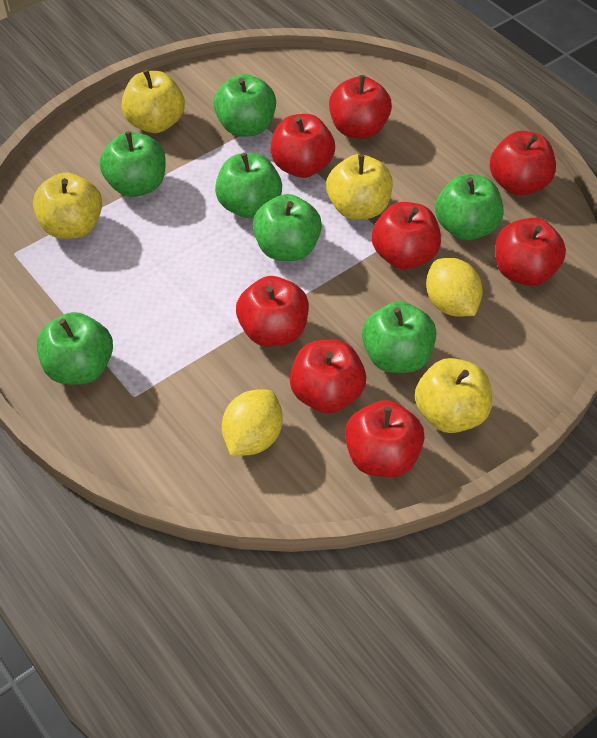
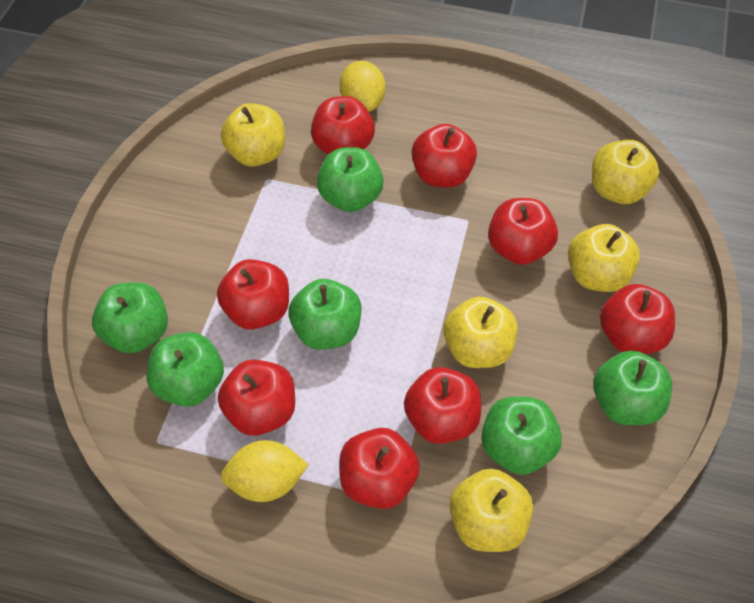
green apple: [37,312,113,384] [100,131,166,197] [213,74,276,137] [215,153,282,218] [253,194,322,261] [362,301,436,373] [435,174,504,240] = 7 -> [92,282,168,354] [146,332,224,407] [289,279,361,350] [317,147,384,212] [481,397,562,475] [593,350,672,425] = 6
yellow apple: [33,172,102,239] [122,69,185,133] [326,154,393,220] [415,358,492,433] = 4 -> [221,103,285,167] [444,296,518,368] [450,469,533,552] [568,224,640,292] [592,140,659,204] = 5

